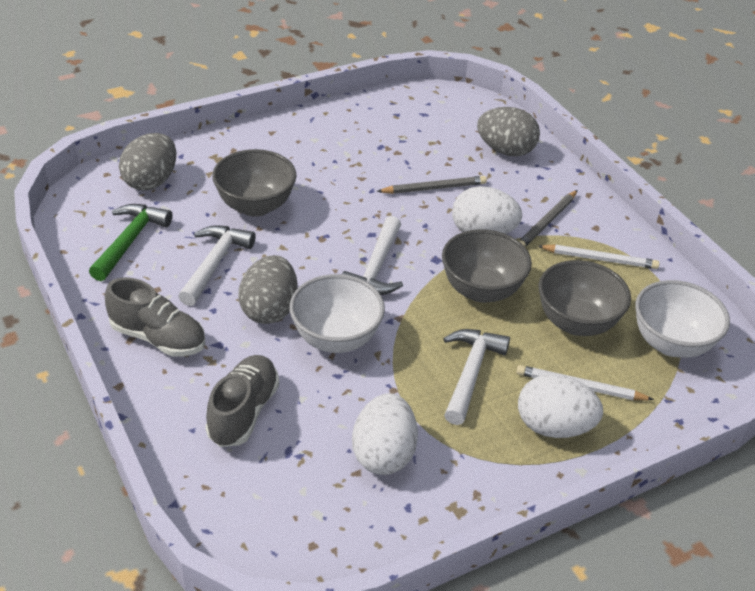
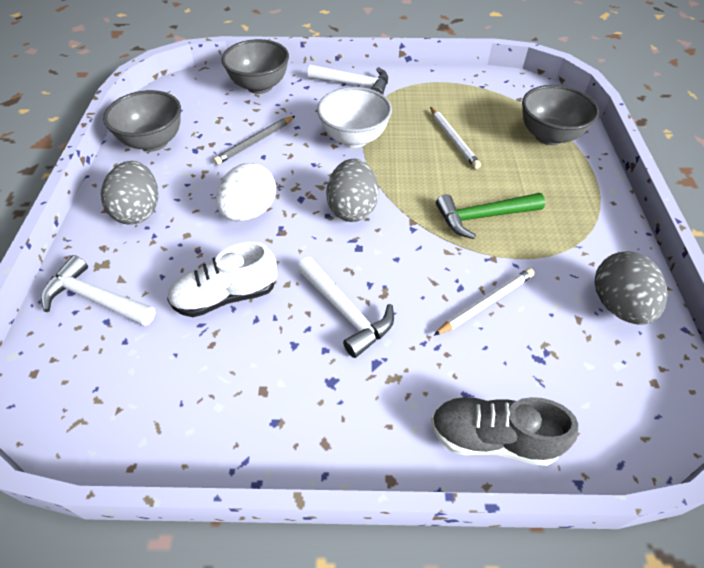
grey pencil: [377,176,487,194] [519,190,578,247] = 2 -> [213,116,295,165] = 1
grey shoe: [105,277,205,356] [205,355,279,447] = 2 -> [431,397,578,466] = 1
white bowl: [289,274,385,353] [635,280,730,358] = 2 -> [317,87,392,148] = 1
white egg: [352,393,418,475] [452,186,522,234] [518,374,603,438] = 3 -> [216,163,276,221] = 1
white shoe: none = 0 -> [167,242,277,317] = 1

